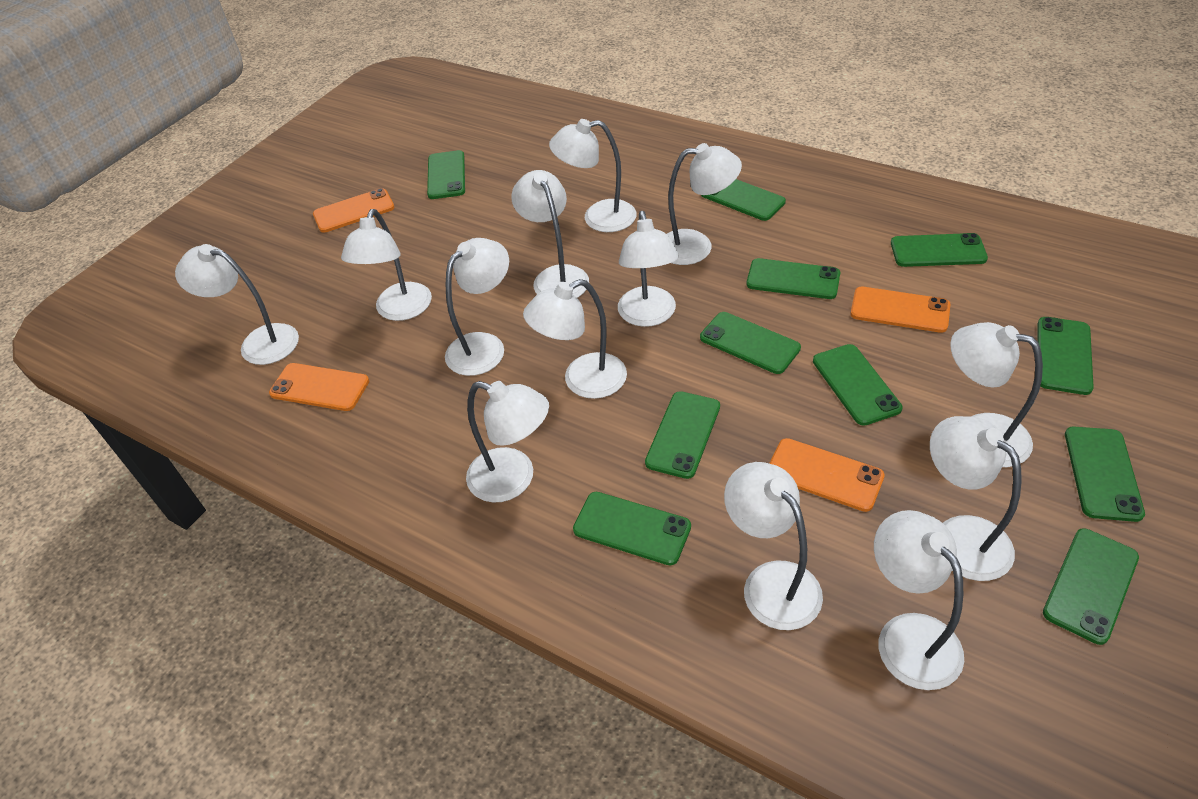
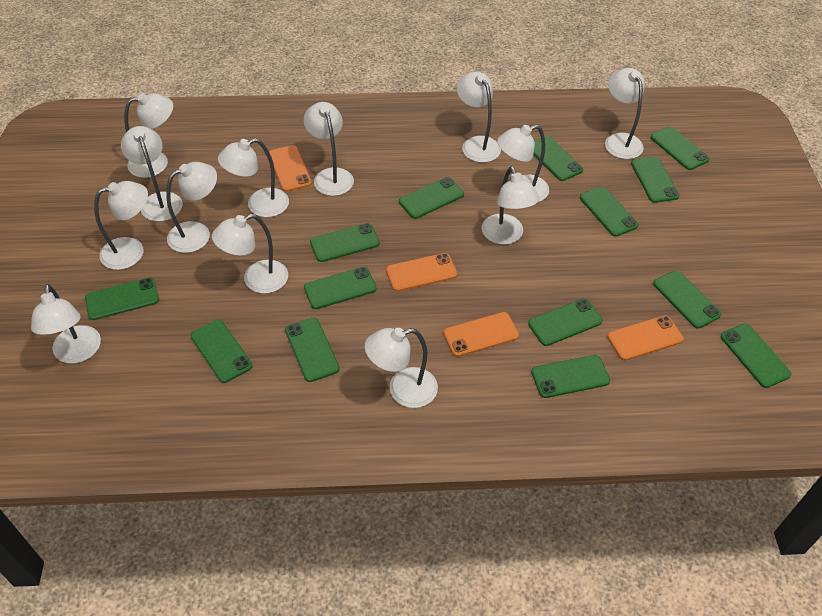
green phone: [427,150,465,199] [573,492,691,566] [645,391,720,479] [700,312,801,374] [701,179,786,221] [746,258,840,299] [813,344,903,426] [891,233,988,267] [1037,317,1094,395] [1043,528,1139,645] [1065,427,1145,522] = 11 -> [85,278,159,320] [190,320,253,383] [285,318,340,382] [304,267,377,309] [310,223,380,262] [399,177,464,219] [528,299,603,346] [531,355,610,398] [533,136,583,181] [580,186,638,237] [631,156,679,203] [650,126,710,170] [653,270,721,329] [721,323,792,388] = 14

